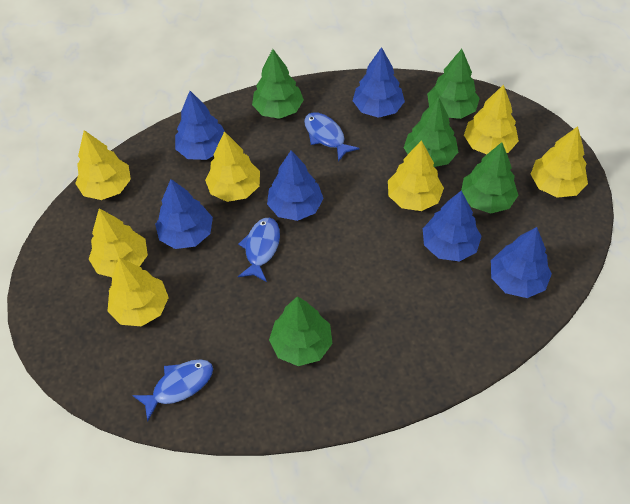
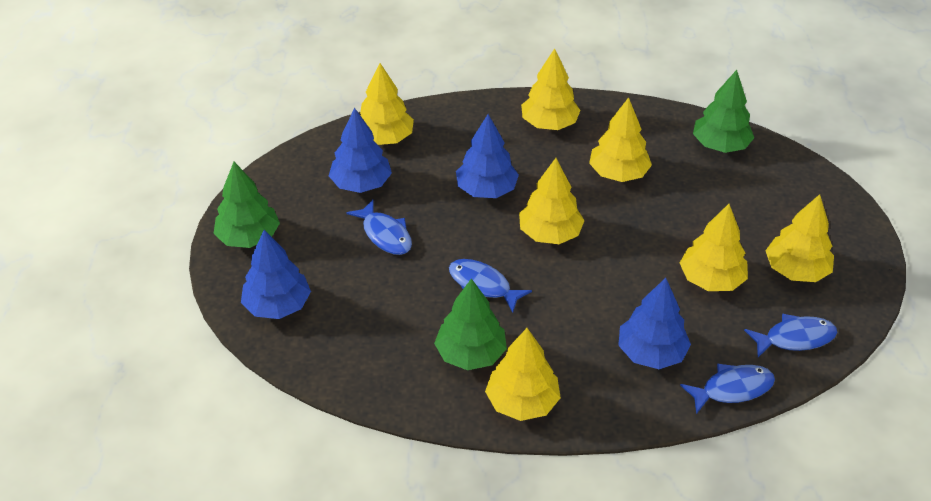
blue fish: [132,359,213,421] [238,218,280,282] [304,112,360,162] = 3 -> [347,200,412,255] [449,259,532,313] [680,363,775,414] [744,313,837,357] = 4
blue tree: [155,179,213,249] [175,91,224,160] [267,150,324,221] [353,47,405,118] [423,191,482,261] [491,227,552,298] = 6 -> [241,230,311,319] [329,108,392,193] [456,114,519,198] [618,278,691,369] = 4
green tree: [252,49,304,119] [269,296,333,366] [404,97,458,167] [427,49,480,119] [461,142,518,214] = 5 -> [213,162,280,248] [434,278,507,370] [693,70,754,153] = 3

